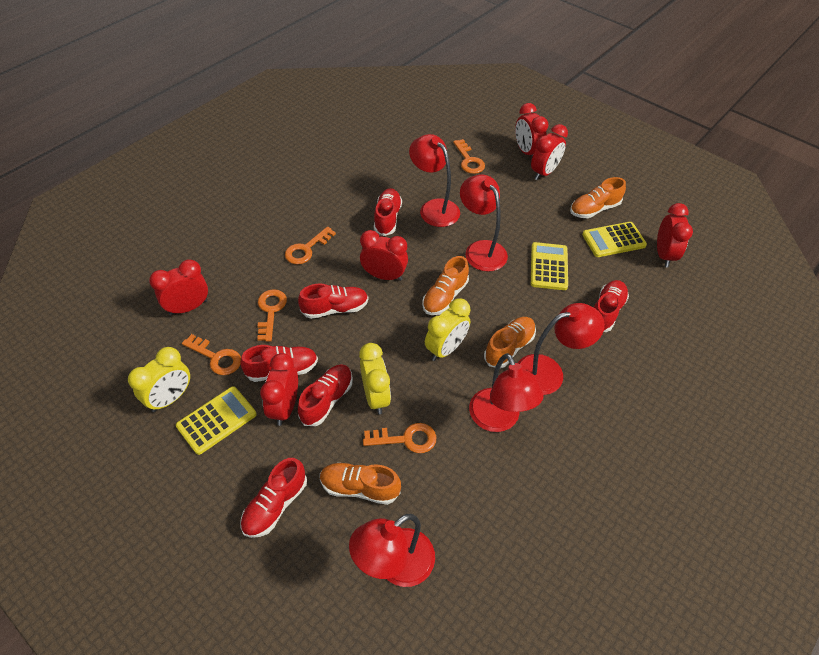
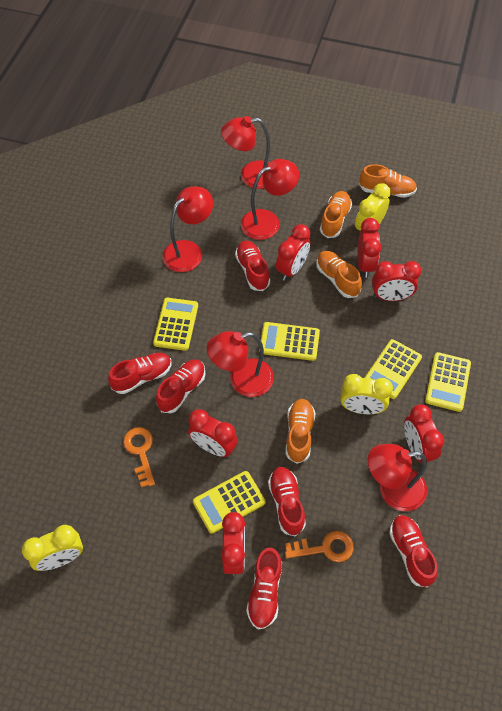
orange key: [182,334,241,375] [257,289,287,342] [285,226,336,264] [363,423,436,453] [453,139,485,174] = 5 -> [123,427,155,488] [285,531,354,562] = 2
yellow calculator: [176,386,257,455] [531,242,568,290] [582,222,647,257] = 3 -> [153,298,198,351] [193,471,266,534] [259,322,320,361] [365,339,422,399] [425,352,471,412] = 5

